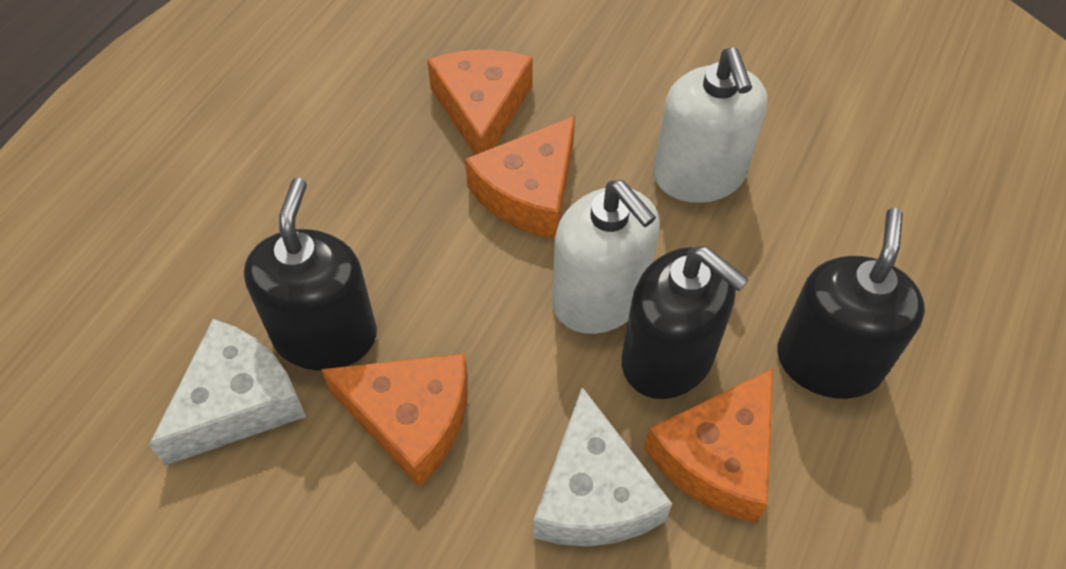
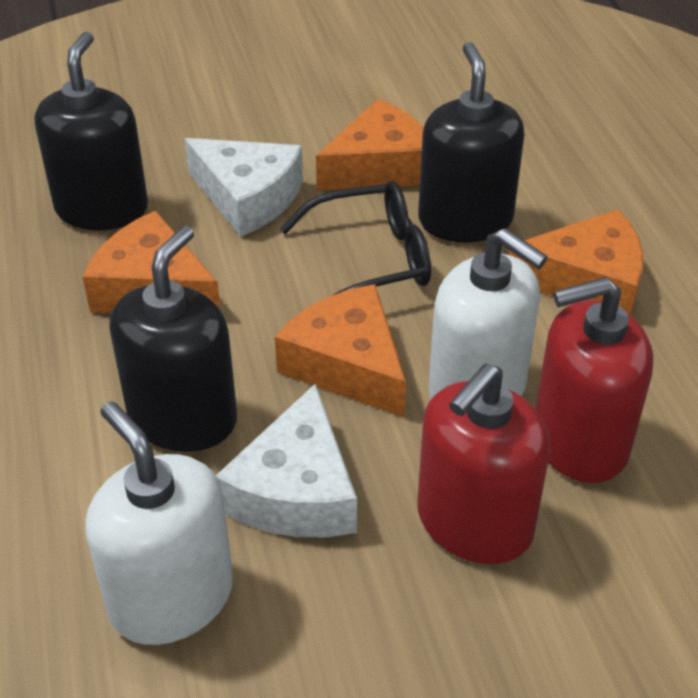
black glasses: none = 0 -> [280,181,431,295] = 1
red soap dispenser: none = 0 -> [417,363,551,564] [535,277,653,483] = 2

